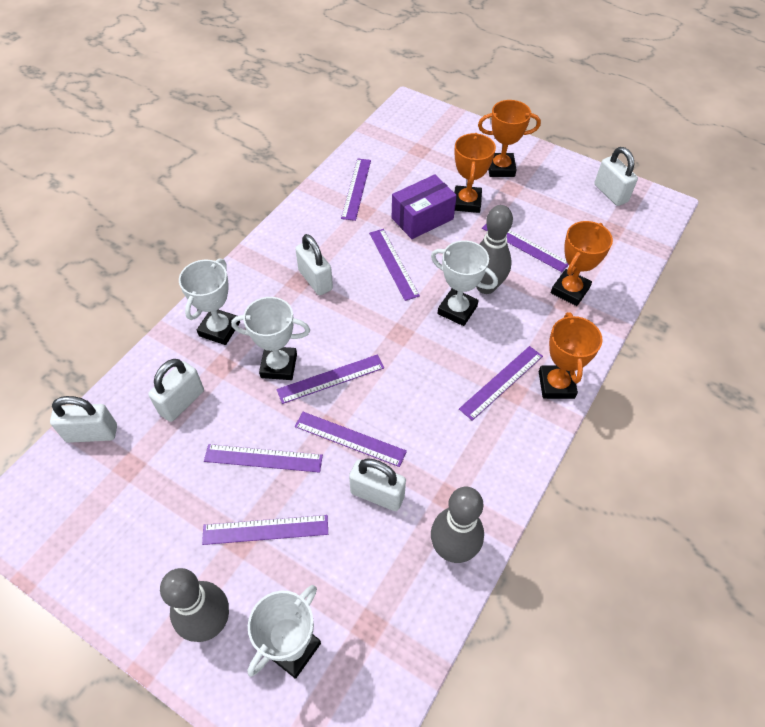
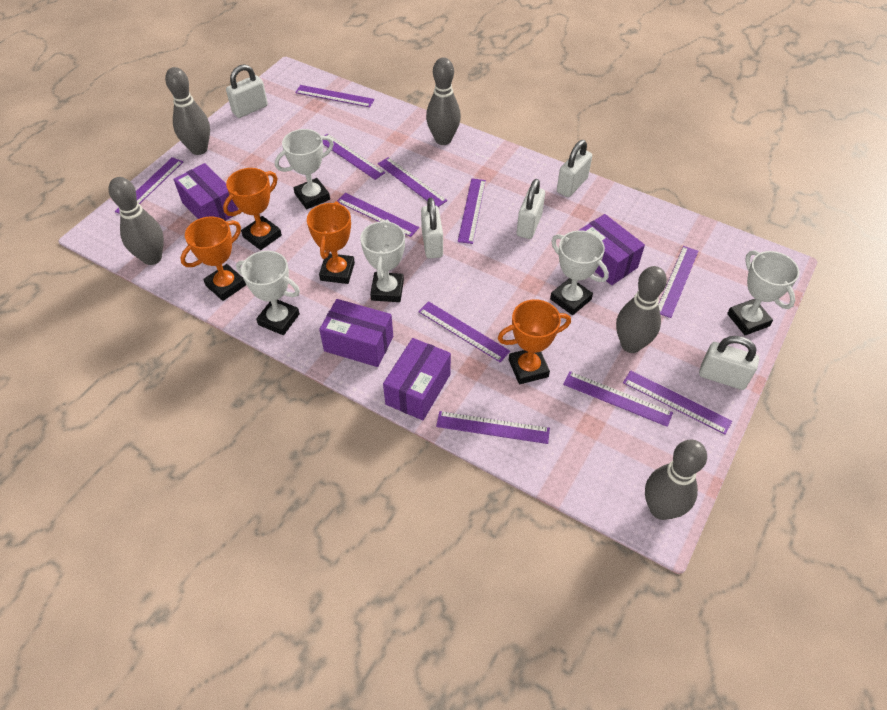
grey bowling pin: [160,568,229,642] [431,487,484,563] [476,205,513,294] = 3 -> [109,177,164,265] [165,67,210,155] [426,58,461,145] [616,266,667,353] [645,440,707,520] = 5
purple box: [392,174,457,239] = 1 -> [173,163,238,221] [319,299,393,367] [383,338,451,420] [580,214,645,285] = 4
purple ruler: [202,515,328,545] [204,444,323,473] [276,354,384,404] [295,412,407,467] [341,158,371,221] [369,229,420,301] [459,346,543,421] [482,224,569,272] = 8 -> [115,157,183,214] [295,85,374,107] [323,133,386,180] [337,193,419,237] [378,157,447,207] [418,301,510,362] [436,411,550,444] [458,179,486,244] [563,371,673,427] [623,370,732,435] [658,246,698,318] = 11
white trophy: [179,258,240,345] [231,297,310,380] [247,585,321,679] [431,240,498,326] = 4 -> [236,251,300,335] [275,129,334,209] [360,219,405,302] [550,230,609,315] [727,250,799,335] = 5

